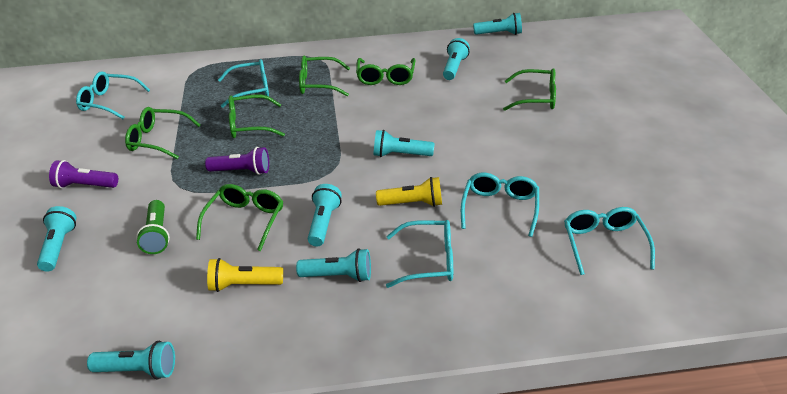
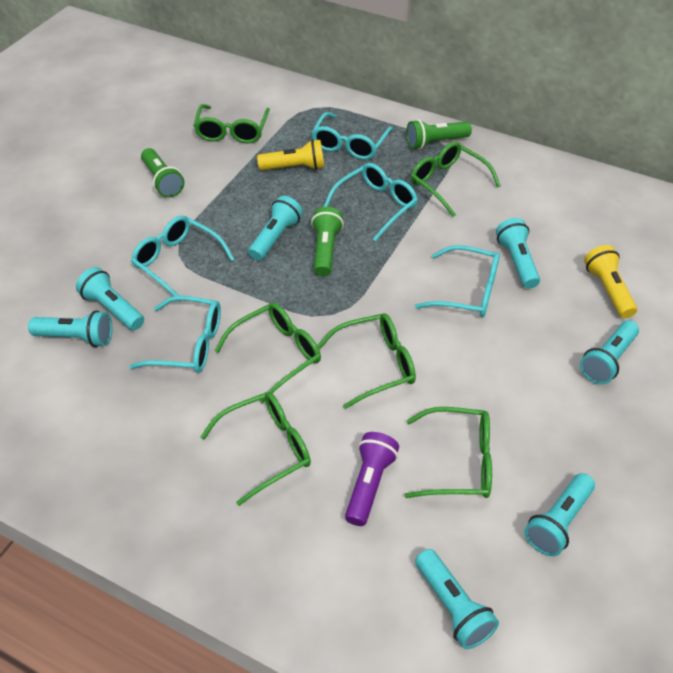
green flashlight: [136,200,170,254] = 1 -> [141,148,184,198] [311,207,344,276] [406,119,472,149] = 3
purple flashlight: [49,160,118,189] [205,147,269,175] = 2 -> [345,432,399,526] = 1

